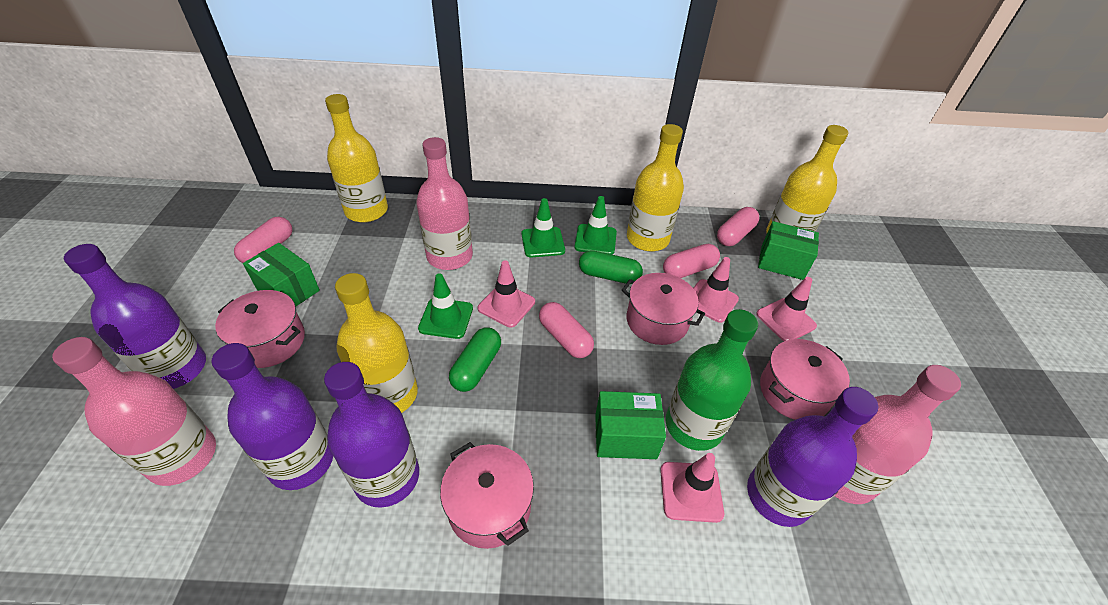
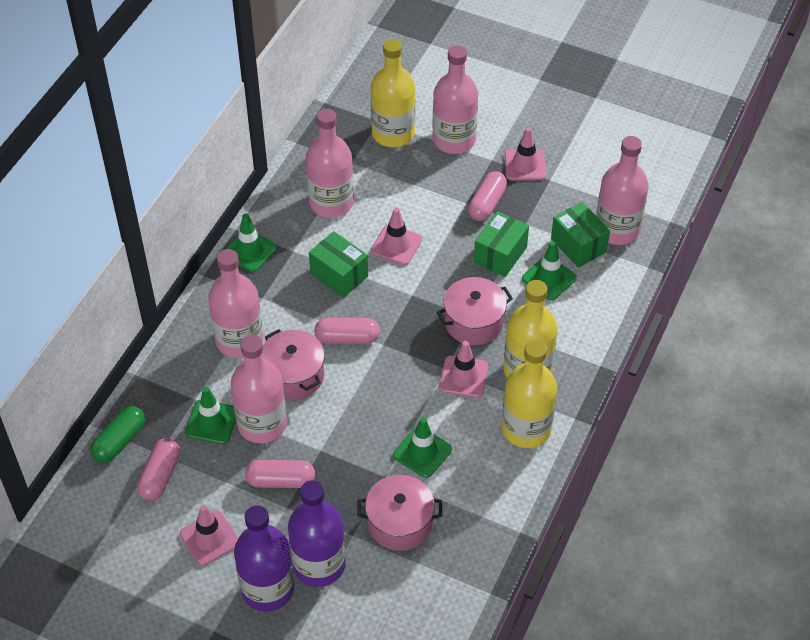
green bottle: [666,309,758,451] = 1 -> none = 0
green capsule: [449,328,501,392] [579,250,643,284] = 2 -> [90,406,145,462] = 1
green traffic cone: [418,273,473,339] [521,198,565,257] [575,196,617,255] = 3 -> [185,387,236,444] [226,214,277,272] [393,417,452,478] [522,241,577,300] = 4
pink bottle: [52,337,216,486] [416,137,473,270] [834,365,961,504] = 3 -> [208,249,263,358] [231,335,287,443] [306,109,354,218] [432,45,478,154] [596,136,649,245] = 5
pink pot: [215,290,305,368] [440,442,534,549] [622,273,705,345] [760,339,850,420] = 4 -> [262,329,325,400] [357,475,442,551] [437,277,513,345] = 3
purple bottle: [64,244,206,389] [211,343,333,490] [324,362,419,508] [747,387,878,527] = 4 -> [234,505,294,612] [288,480,345,587] = 2
yellow bottle: [325,94,388,222] [335,273,418,413] [627,124,684,251] [766,125,849,233] = 4 -> [371,39,416,147] [502,340,557,448] [504,280,558,378] = 3

